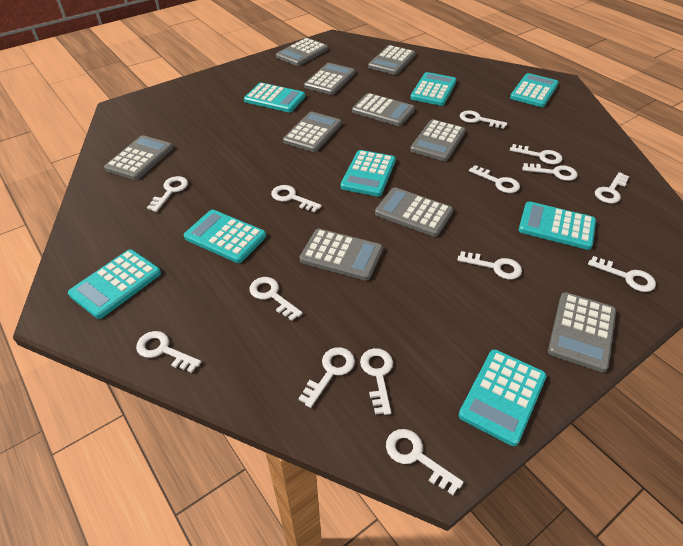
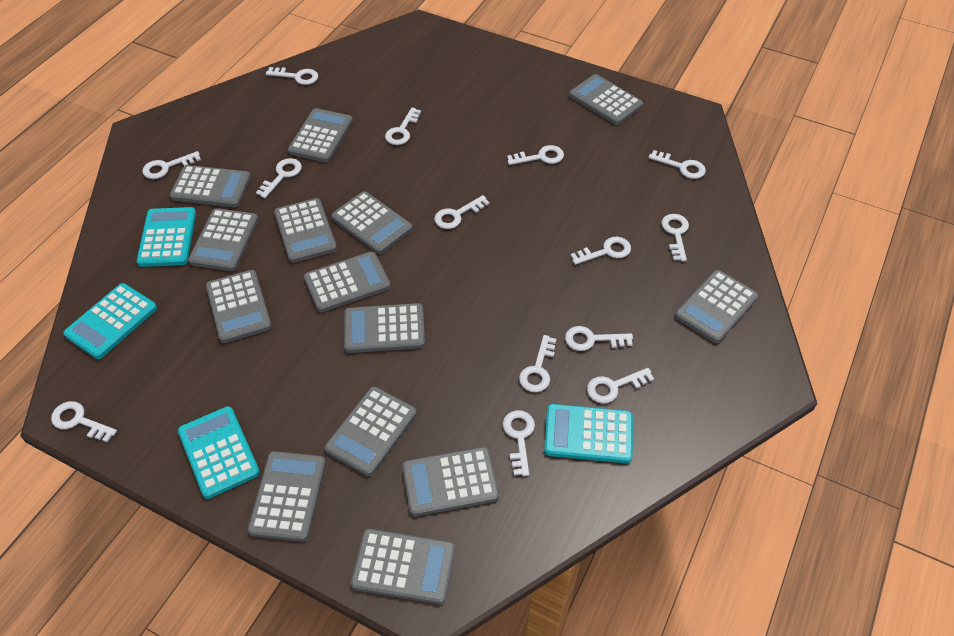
grey calculator: [104,135,173,180] [276,38,328,66] [283,112,342,152] [300,229,383,281] [304,63,355,95] [352,93,415,126] [368,45,416,75] [375,188,453,237] [410,119,466,161] [548,292,616,372] = 10 -> [170,165,251,207] [188,208,258,271] [206,270,272,343] [248,451,326,542] [274,198,337,263] [288,108,353,162] [304,252,391,312] [324,387,417,476] [331,191,412,254] [344,303,425,353] [351,529,455,604] [402,447,499,516] [569,74,643,125] [675,270,758,343] = 14
turquoise calculator: [68,249,161,319] [184,210,266,263] [244,83,305,112] [341,150,396,197] [410,72,457,106] [459,349,547,446] [510,73,559,107] [518,202,596,250] = 8 -> [63,283,157,359] [137,207,196,267] [178,406,260,499] [544,404,633,463] = 4

